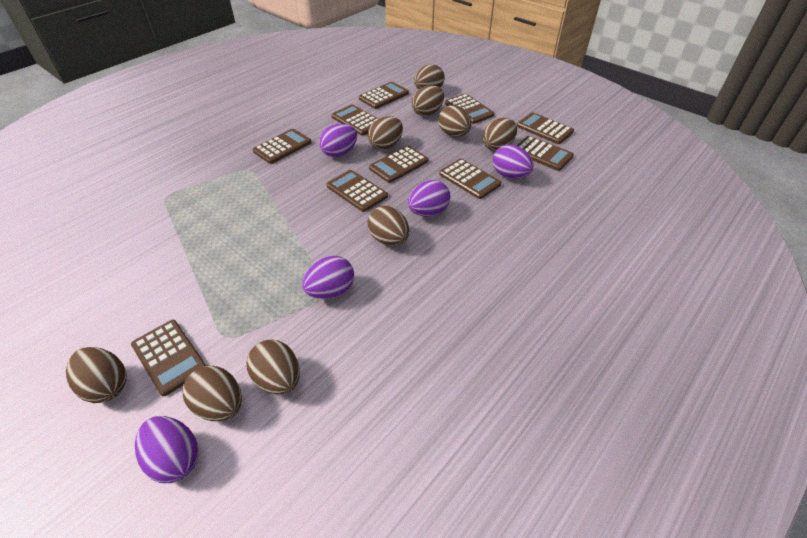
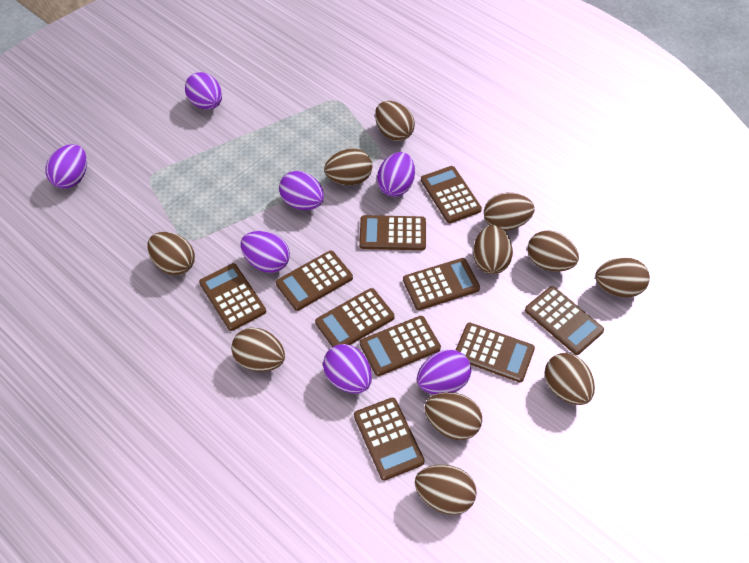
brown egg: [66,347,127,403] [183,366,242,421] [247,340,300,395] [367,206,409,246] [368,116,403,150] [412,85,444,116] [414,64,445,89] [438,105,472,137] [482,118,517,151] = 9 -> [148,232,195,275] [231,328,285,372] [324,148,372,185] [375,101,415,141] [415,465,477,515] [424,392,482,440] [473,225,513,274] [484,193,535,231] [528,230,579,272] [544,353,595,405] [595,257,650,297] = 11
purple egg: [135,416,198,483] [302,256,354,299] [319,124,357,157] [408,180,450,216] [493,145,533,179] = 5 -> [45,144,87,189] [185,72,222,110] [241,231,290,273] [279,171,324,210] [323,344,372,394] [377,152,415,197] [417,350,471,394] = 7

